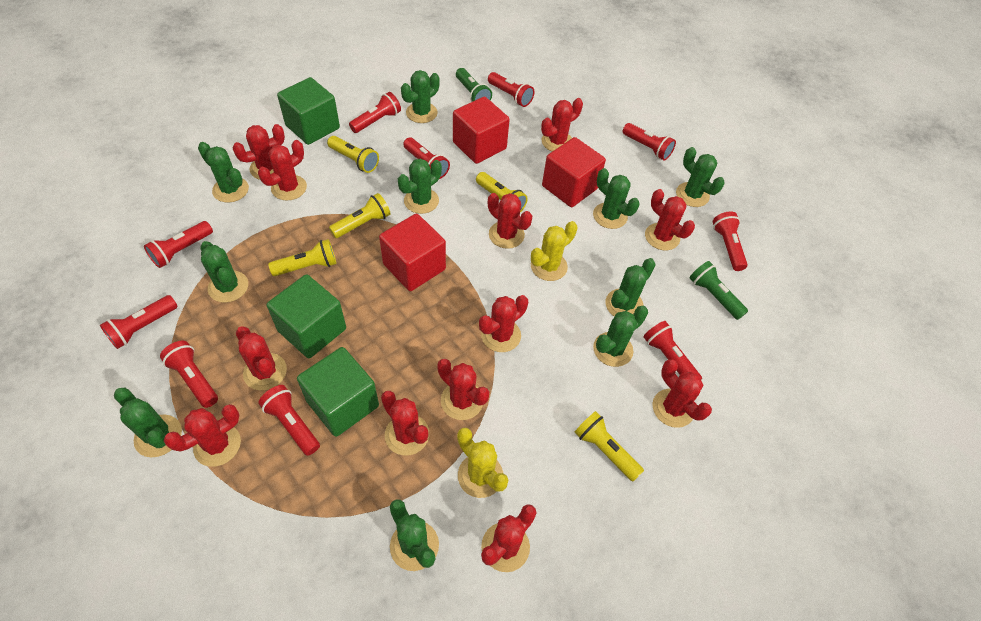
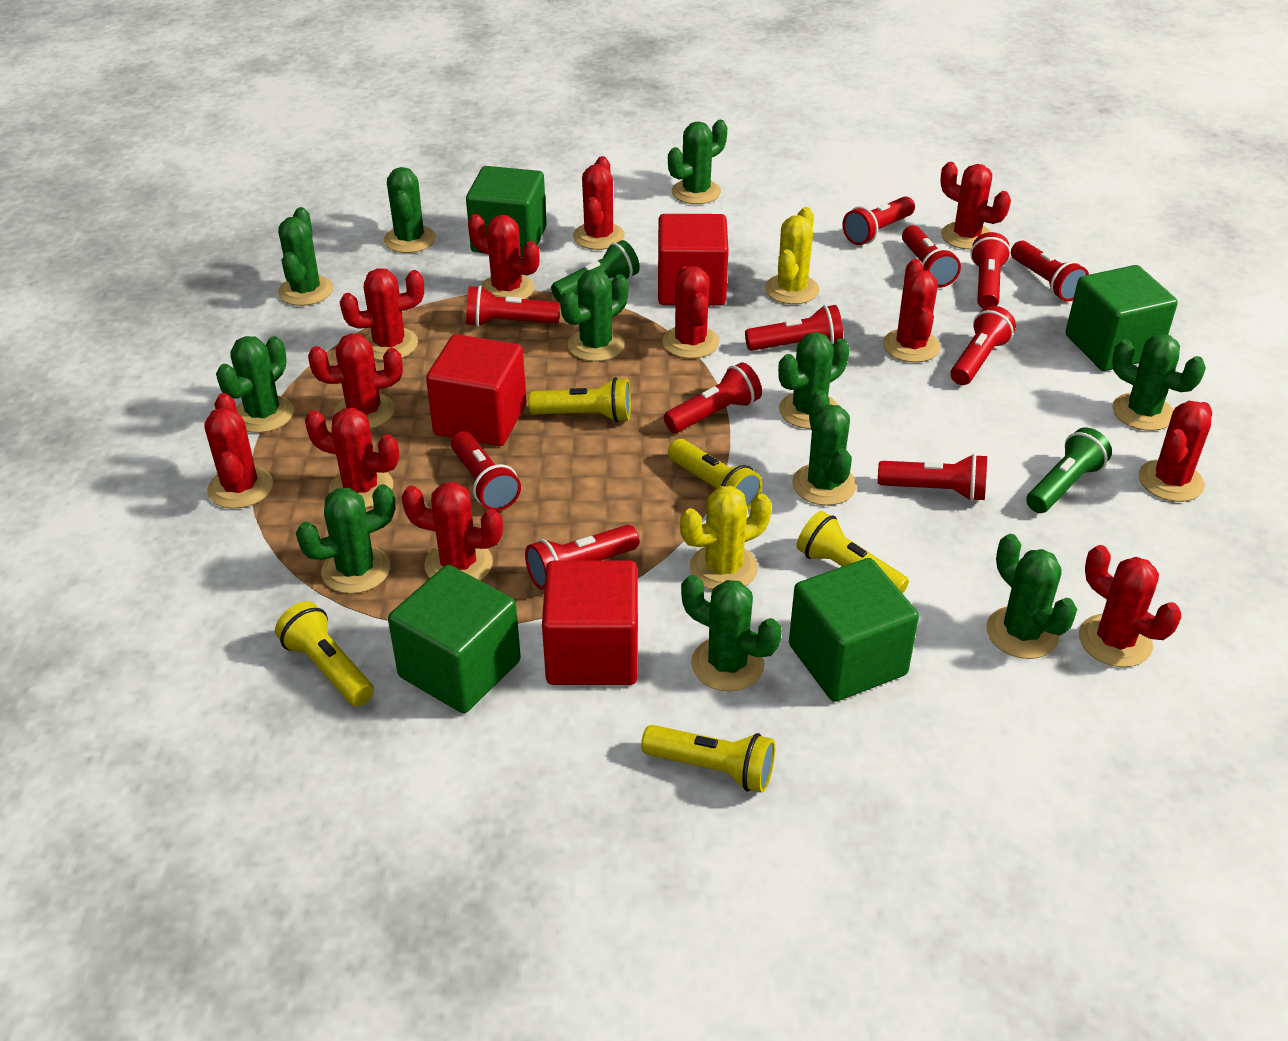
green cactus: [114,388,182,457] [198,142,249,203] [200,241,248,303] [390,499,439,571] [398,159,442,214] [401,70,440,123] [593,168,639,229] [593,306,648,367] [606,258,656,316] [676,147,725,207] = 10 -> [216,336,294,433] [278,207,333,306] [296,484,395,594] [384,167,436,253] [560,269,629,362] [668,120,727,204] [681,575,782,692] [778,332,850,429] [792,390,857,506] [986,534,1077,659] [1112,334,1206,431] = 11
green cube: [267,274,346,358] [277,77,340,145] [297,347,379,437] = 3 -> [388,565,521,713] [466,166,547,257] [789,558,919,702] [1065,265,1178,371] = 4
red flashlight: [100,295,178,349] [144,221,213,268] [160,340,218,408] [258,385,320,456] [349,92,401,133] [403,138,450,179] [488,72,534,107] [622,123,676,160] [643,321,702,379] [713,212,748,271] = 10 -> [451,431,521,511] [466,285,560,327] [525,525,639,590] [664,362,762,433] [745,305,843,351] [842,196,915,245] [878,454,987,501] [902,225,961,288] [951,306,1016,385] [970,232,1011,309] [1011,241,1089,301] = 11

